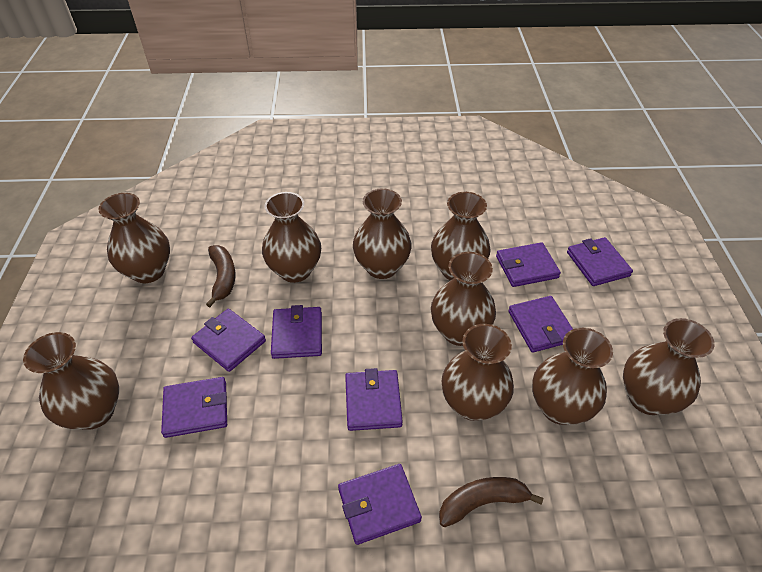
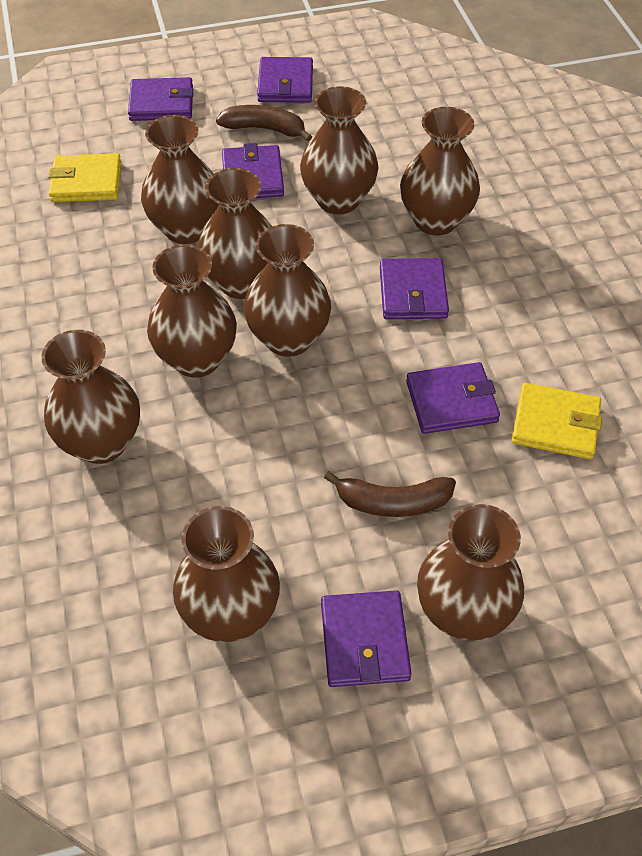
purple wallet: [161,377,227,438] [191,309,266,372] [271,305,322,359] [338,464,422,545] [345,368,403,431] [496,242,561,287] [508,296,573,353] [567,237,633,286] = 8 -> [128,77,193,121] [222,143,284,198] [257,57,313,103] [321,590,412,687] [380,258,449,319] [406,362,500,434] = 6
yellow wallet: none = 0 -> [48,153,121,202] [512,383,602,459] = 2

